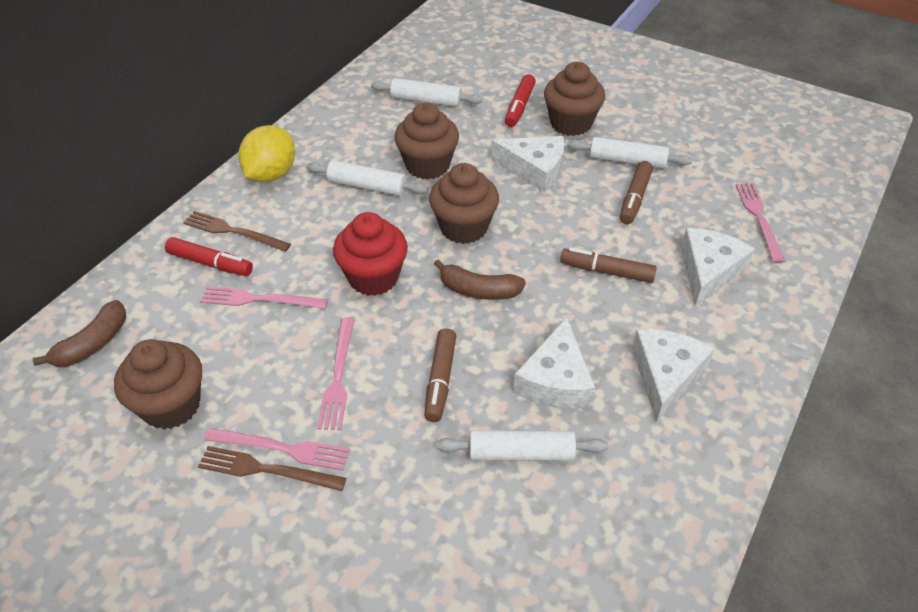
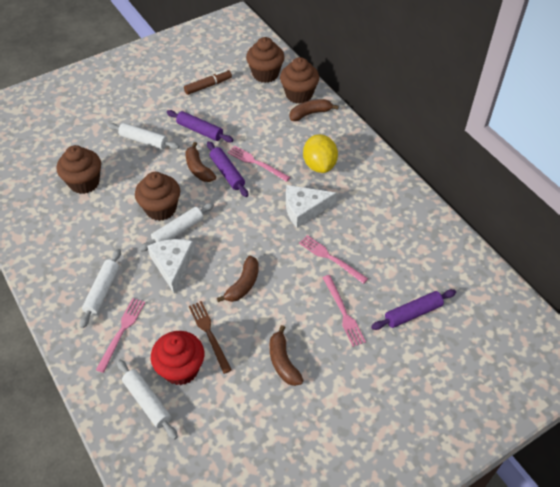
brown banana: [33,300,126,367] [434,260,526,300] = 2 -> [185,142,216,182] [217,256,259,302] [270,325,304,386] [290,99,339,121] = 4
brown fork: [183,211,291,252] [198,446,346,491] = 2 -> [189,301,232,374] = 1
brown marker: [424,328,456,422] [560,247,657,283] [620,161,653,224] = 3 -> [184,70,232,95] = 1
purple rolling pin: none = 0 -> [167,110,234,143] [207,141,249,197] [371,289,456,330] = 3
red marker: [165,237,253,276] [505,74,536,127] = 2 -> none = 0
white cheese: [491,136,564,192] [513,317,595,408] [632,329,715,422] [681,228,755,306] = 4 -> [147,239,195,293] [286,185,337,228] = 2

